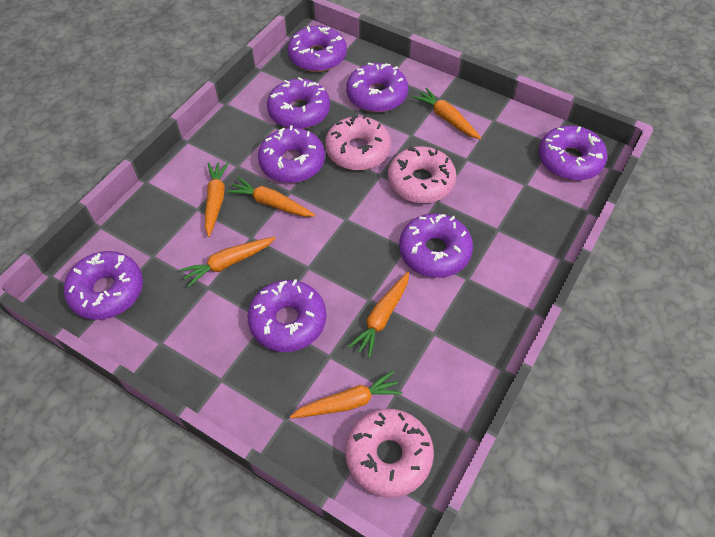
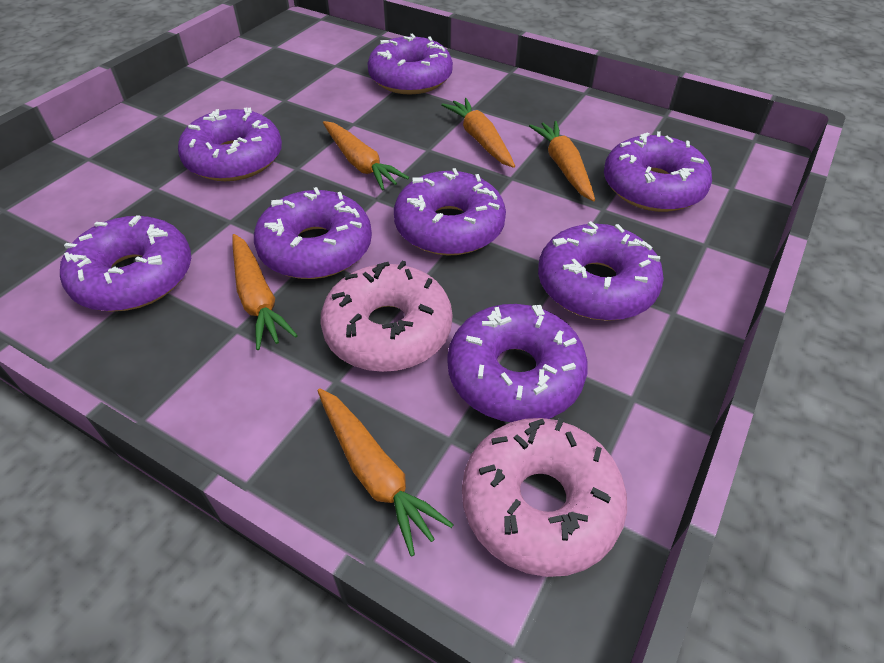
orange carrot: [179,237,276,287] [205,162,229,237] [227,177,315,217] [290,371,402,418] [348,272,409,358] [413,88,481,140] = 6 -> [232,234,298,350] [318,389,454,556] [323,121,409,191] [441,98,515,168] [529,121,595,202] = 5
pink donut: [325,114,391,170] [345,409,434,498] [388,146,456,203] = 3 -> [320,261,453,372] [462,418,627,577] = 2

